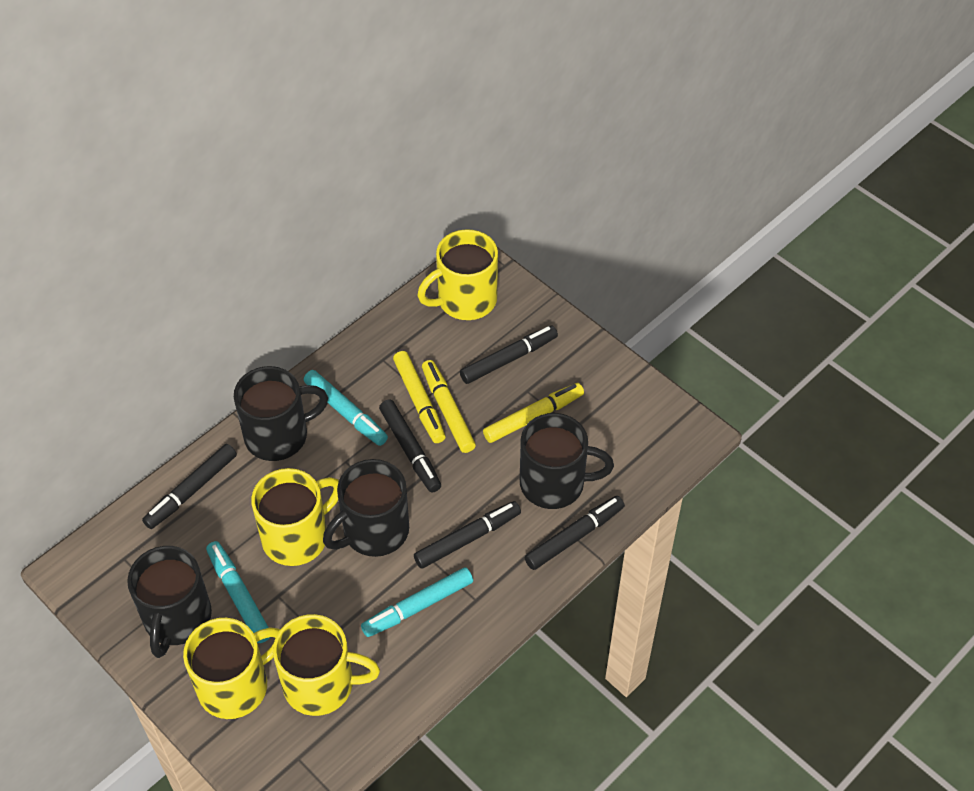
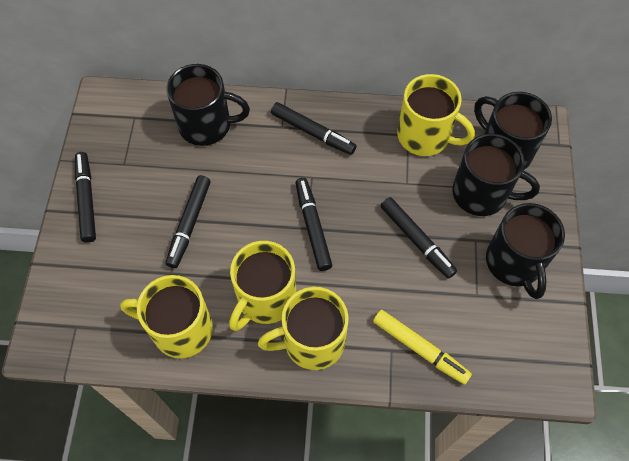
turquoise marker: [206,541,270,643] [304,370,388,446] [361,567,473,637] = 3 -> none = 0
yellow marker: [393,351,446,443] [422,360,476,453] [483,383,584,443] = 3 -> [373,310,472,384] = 1

